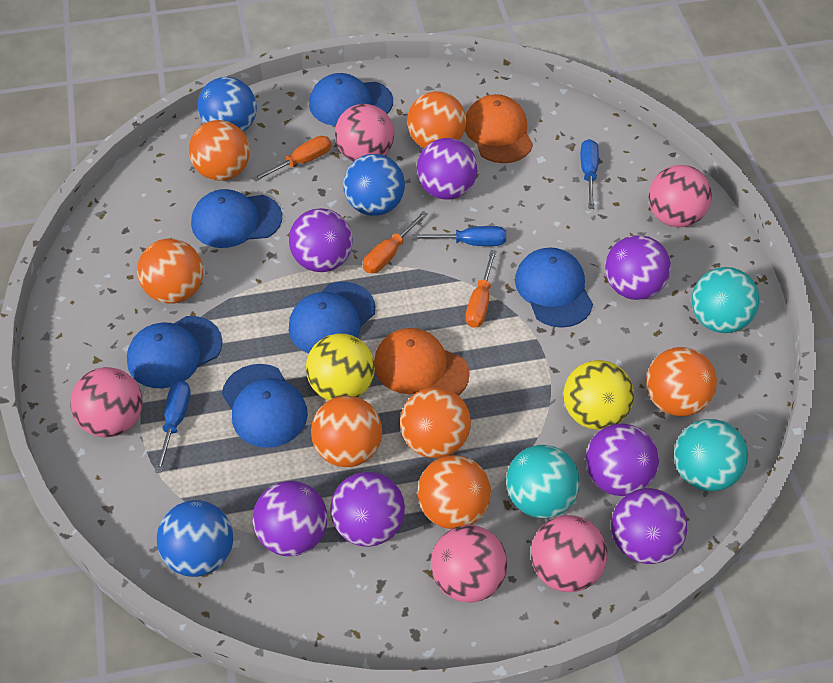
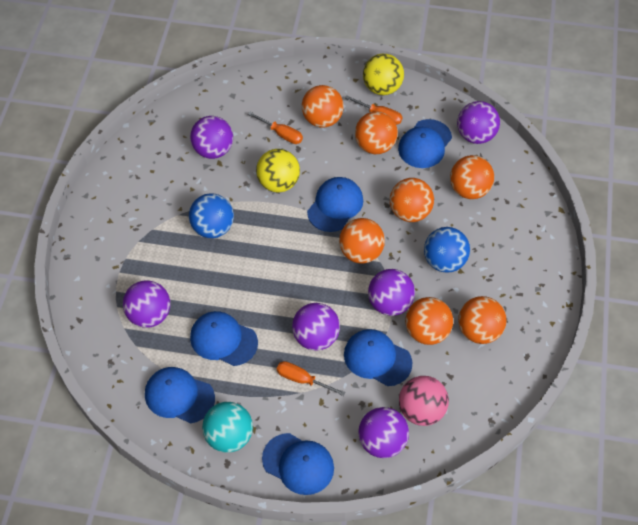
blue ball: [157,500,233,577] [198,77,257,132] [343,154,405,216] = 3 -> [189,193,234,238] [424,227,470,273] = 2
blue screwdriver: [155,380,191,473] [412,226,506,246] [580,139,599,209] = 3 -> none = 0
orange cap: [374,328,470,396] [465,94,533,163] = 2 -> none = 0
pink ball: [70,367,143,437] [335,104,394,162] [431,525,507,603] [531,515,607,592] [648,165,712,227] = 5 -> [399,376,449,426] = 1
purple ball: [252,481,328,556] [289,208,353,272] [330,472,405,547] [417,138,477,199] [585,423,659,496] [605,235,671,300] [611,488,687,564] = 7 -> [123,280,170,328] [190,116,233,159] [292,303,340,351] [358,407,409,458] [368,269,415,316] [457,101,500,144] = 6
turquoise ball: [506,445,580,518] [674,419,748,491] [692,267,760,333] = 3 -> [202,402,253,453] = 1

